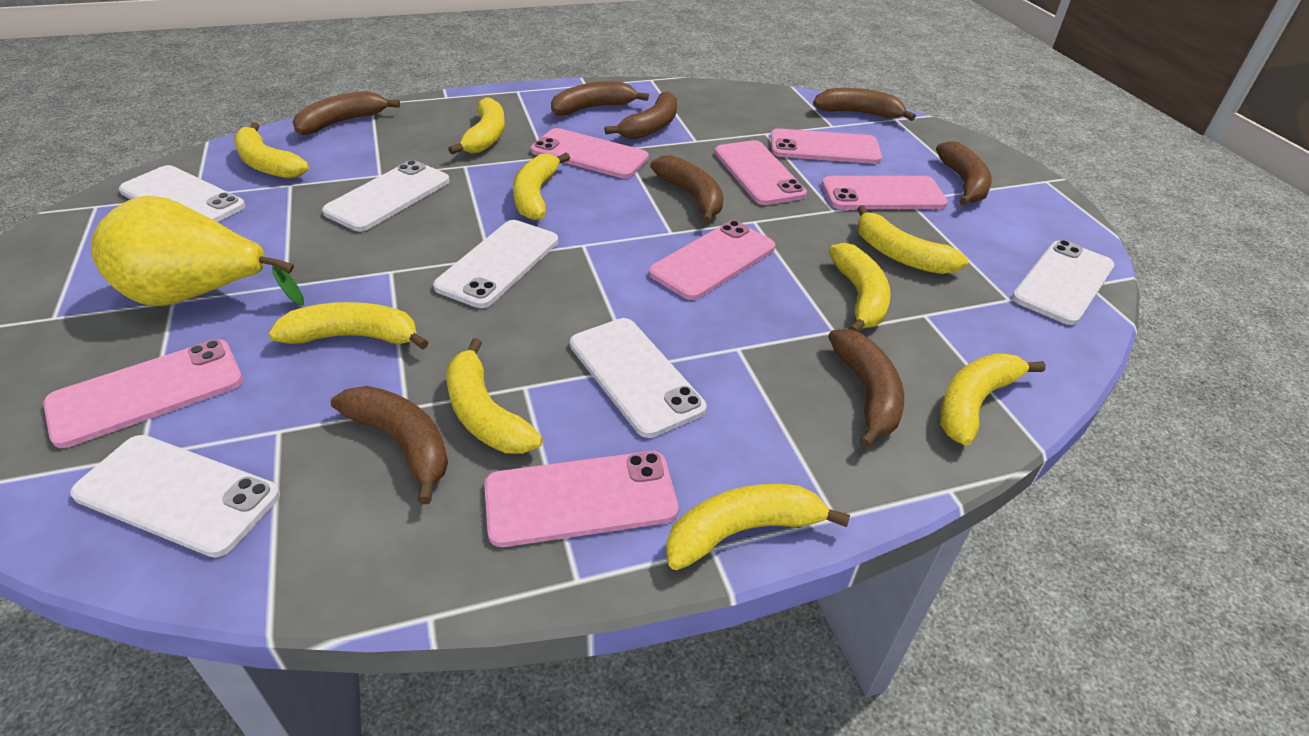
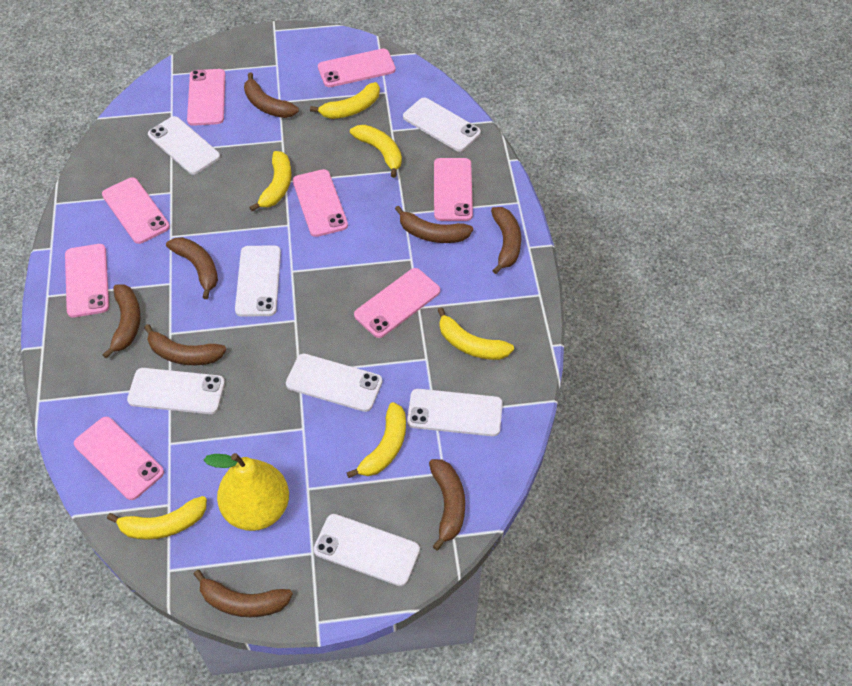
pink phone: [43,339,243,448] [484,451,679,547] [531,128,649,178] [649,220,775,300] [715,140,807,205] [771,129,882,164] [822,176,948,209] = 7 -> [65,244,109,318] [74,417,164,500] [102,177,170,244] [187,69,225,126] [293,169,348,237] [318,49,396,87] [354,268,440,338] [434,158,473,221] = 8
white phone: [70,435,280,557] [119,165,245,222] [322,160,450,231] [433,220,558,308] [570,318,706,438] [1012,240,1115,325] = 6 -> [127,368,225,414] [148,116,220,175] [235,245,281,317] [286,353,382,412] [313,514,420,586] [403,98,481,152] [407,389,503,436] = 7
yellow banana: [234,122,309,179] [268,302,429,350] [446,338,543,454] [448,97,505,155] [513,153,570,220] [666,484,850,570] [829,243,891,332] [857,205,968,274] [940,353,1046,445] = 9 -> [107,496,207,540] [249,151,291,211] [310,82,380,119] [346,402,406,478] [350,125,402,178] [438,308,514,360] = 6

